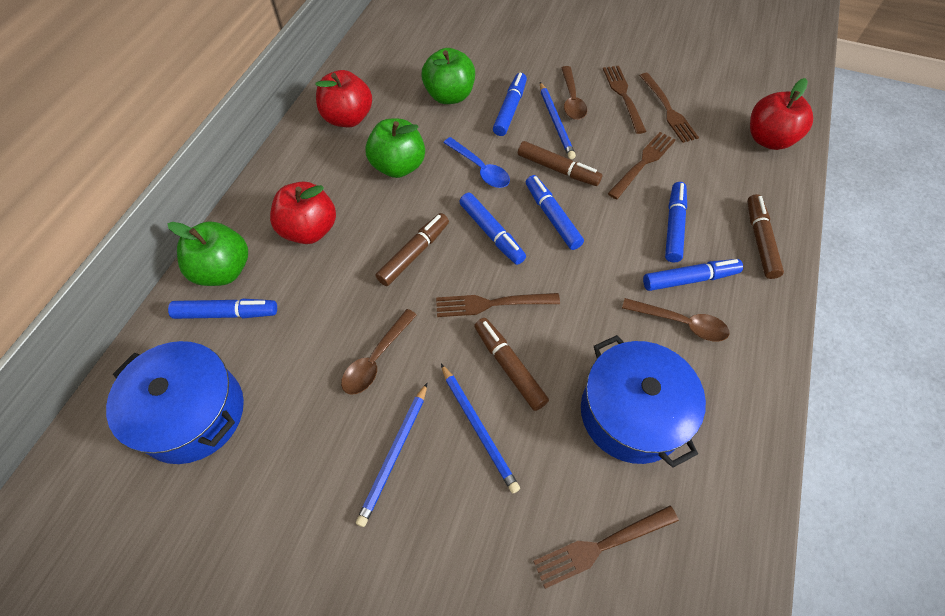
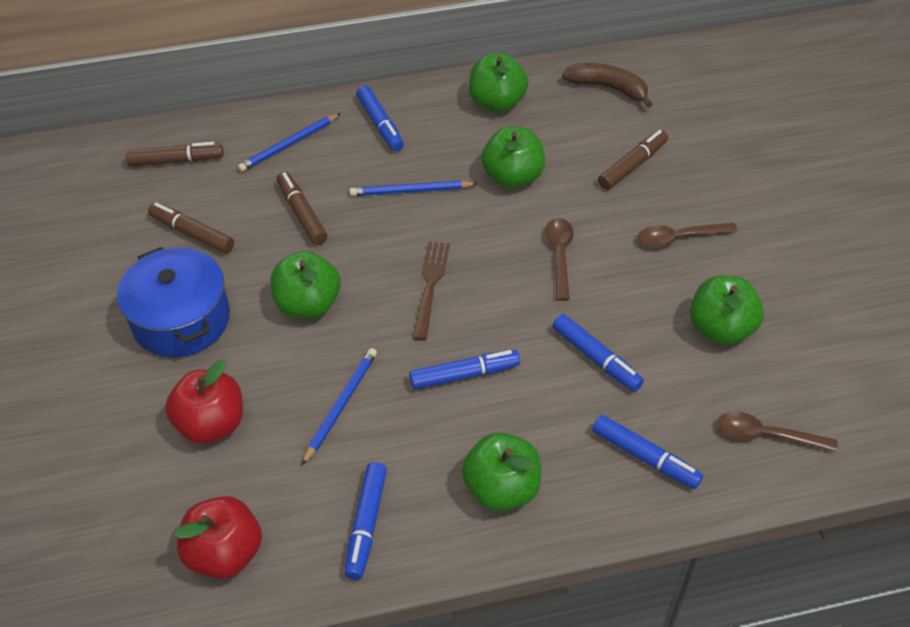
blue marker: [168,299,277,319] [459,193,526,265] [493,73,527,136] [526,175,584,250] [643,259,743,291] [665,182,687,263] = 6 -> [344,462,387,580] [356,85,404,151] [409,350,520,390] [553,314,644,392] [592,415,703,489] = 5
blue pot: [106,341,244,464] [581,335,706,468] = 2 -> [117,247,230,358] = 1
blue spoon: [443,137,510,188] = 1 -> none = 0
brown banana: none = 0 -> [562,63,653,108] = 1
brown fork: [436,293,560,317] [533,505,679,589] [603,66,647,134] [607,132,675,199] [639,73,699,143] = 5 -> [413,242,450,341] = 1
green apple: [168,222,248,286] [365,119,425,178] [421,48,475,104] = 3 -> [270,251,341,319] [461,432,541,511] [469,53,528,112] [481,126,545,188] [690,275,764,345] = 5
red apple: [270,181,336,244] [315,70,372,127] [750,78,813,150] = 3 -> [165,359,243,444] [174,496,262,579] = 2

